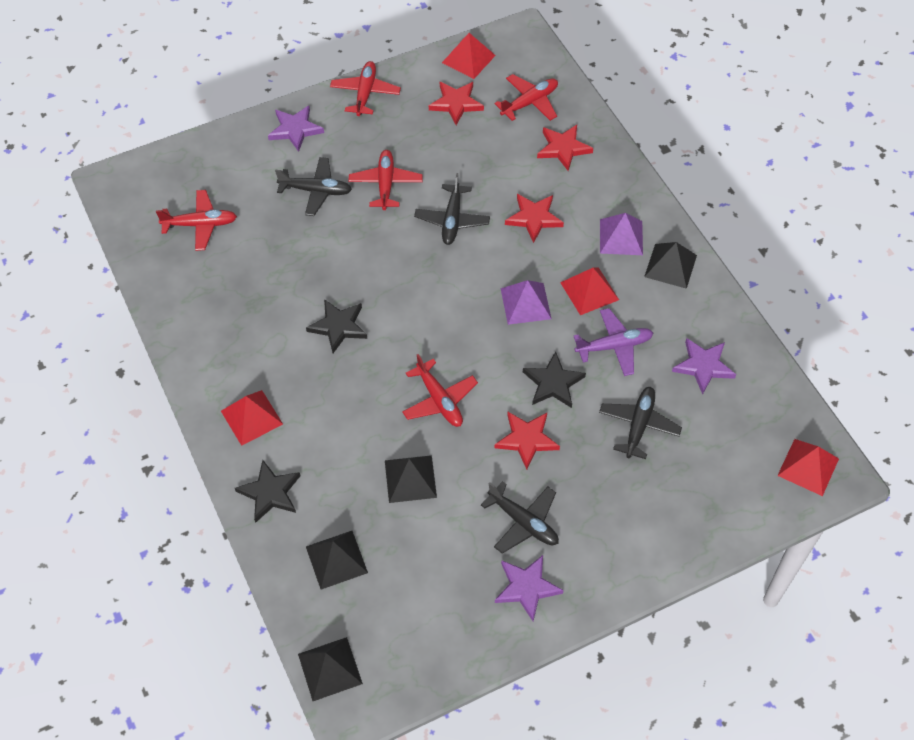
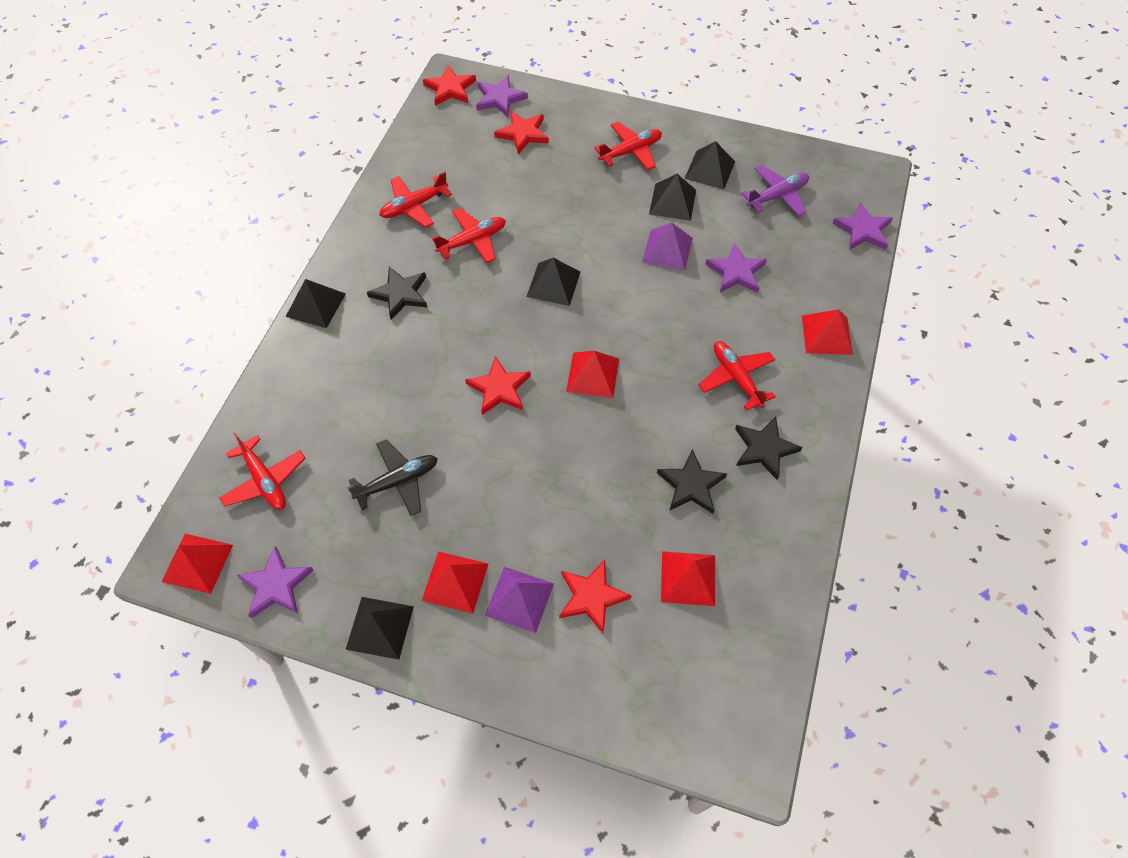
black plane: [275,157,352,216] [414,173,490,245] [481,481,559,554] [599,387,682,459] = 4 -> [347,440,438,516] = 1
black pyramid: [298,637,363,701] [306,531,368,590] [385,455,437,503] [644,242,697,289] = 4 -> [286,279,346,328] [346,597,414,660] [527,258,580,306] [649,174,696,221] [684,141,735,189] = 5
purple star: [268,106,324,152] [495,555,564,621] [672,338,736,395] = 3 -> [237,546,313,618] [476,75,528,117] [705,243,767,293] [833,202,893,250] = 4
red pyramid: [221,390,283,446] [442,33,496,79] [560,267,619,315] [777,439,839,496] = 4 -> [162,534,233,594] [422,551,488,614] [566,351,619,398] [661,551,715,606] [802,309,853,355] = 5

